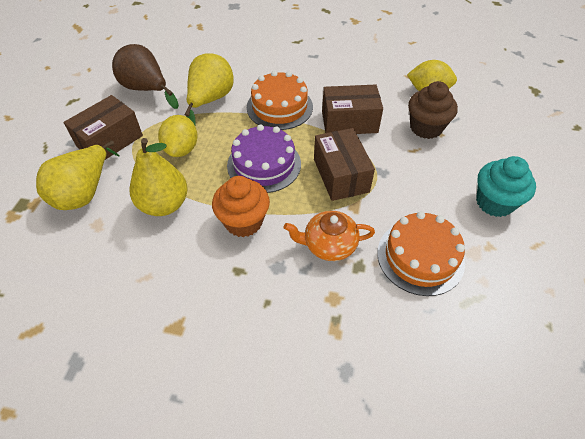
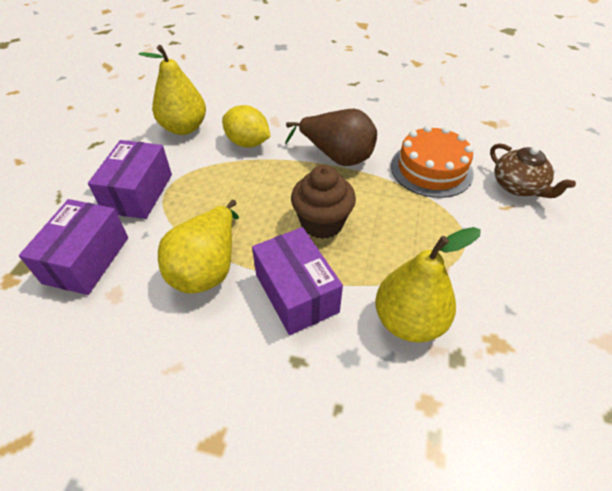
brown box: [63,95,143,160] [314,128,375,201] [322,85,383,134] = 3 -> none = 0
brown teapot: none = 0 -> [490,143,576,198] = 1
orange cake: [247,71,313,130] [377,211,465,296] = 2 -> [391,125,474,198] = 1
orange cupcake: [212,176,270,237] = 1 -> none = 0
orange teapot: [284,211,375,261] = 1 -> none = 0
purple box: none = 0 -> [19,199,128,295] [88,140,172,219] [252,227,343,335] = 3
purple cake: [227,124,301,193] = 1 -> none = 0
turquoise cupcake: [476,156,536,217] = 1 -> none = 0
yellow lemon: [158,115,198,157] [407,60,457,91] = 2 -> [222,105,271,148] = 1

